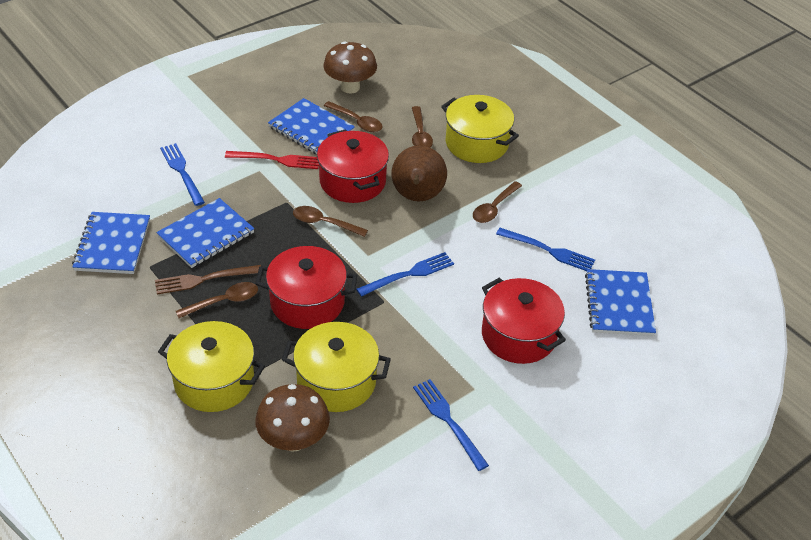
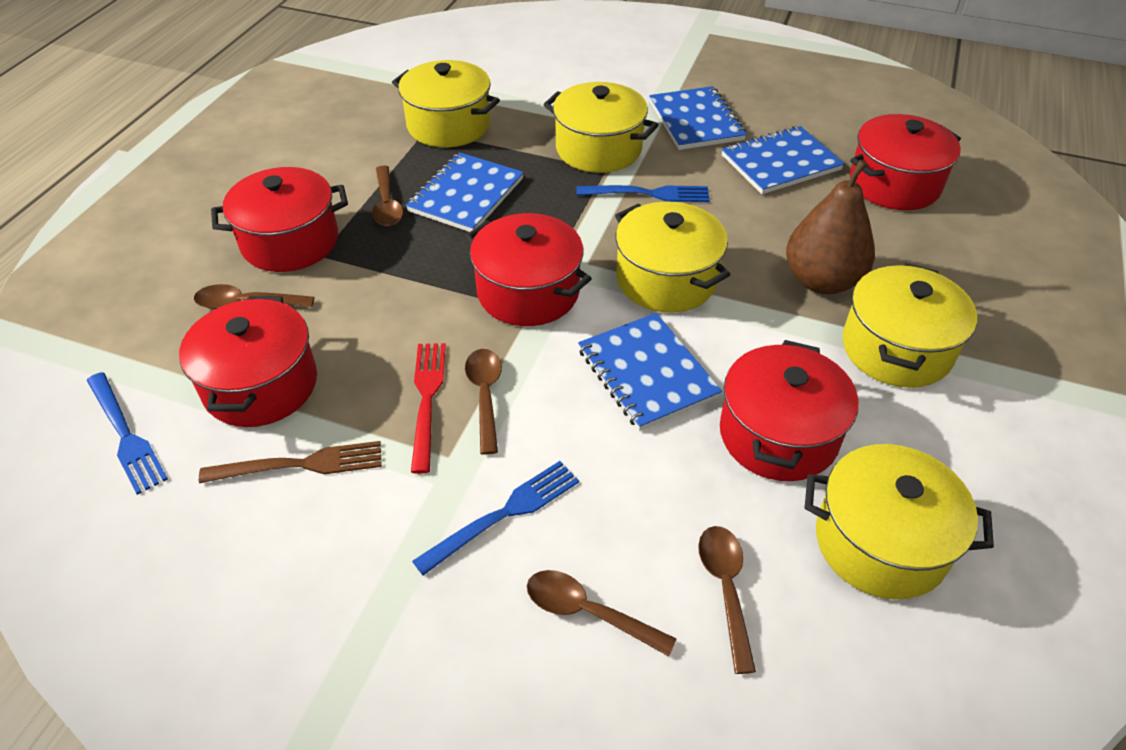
blue fork: [160,143,205,206] [356,252,454,297] [413,379,489,471] [496,228,595,271] = 4 -> [87,372,168,495] [412,461,579,575] [576,185,710,202] = 3
brown mushroom: [255,384,330,451] [323,41,377,94] = 2 -> none = 0
red pot: [255,246,357,329] [317,129,389,203] [482,278,566,364] = 3 -> [179,296,317,427] [211,167,348,272] [465,213,592,326] [720,340,858,481] [850,114,961,210] = 5
yellow pot: [158,321,265,412] [282,322,391,412] [441,95,519,163] = 3 -> [392,60,500,147] [543,82,658,173] [615,201,731,312] [805,444,994,600] [842,263,977,388] = 5

